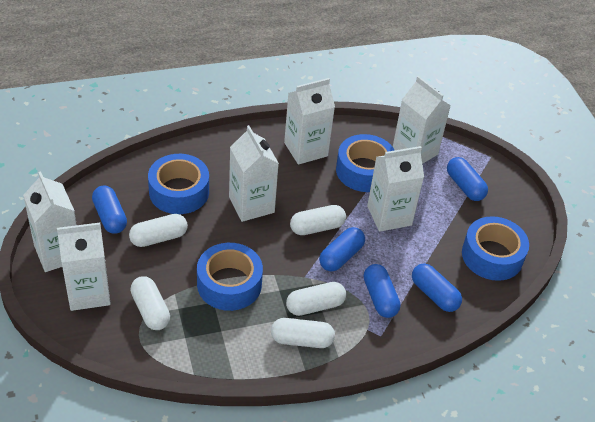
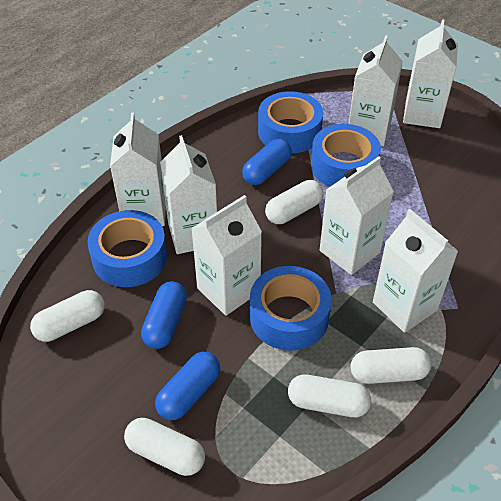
blue capsule: [92,186,127,234] [319,227,365,271] [364,264,400,318] [412,263,462,312] [447,157,488,201] = 5 -> [141,281,187,349] [155,352,220,420] [242,139,292,185] = 3
white carton: [23,171,77,272] [57,223,111,311] [229,125,279,222] [284,78,335,165] [367,146,424,232] [393,76,451,164] = 6 -> [110,113,166,226] [160,135,217,254] [191,195,262,316] [320,156,394,275] [349,35,403,146] [373,209,458,333] [403,20,458,128] = 7

